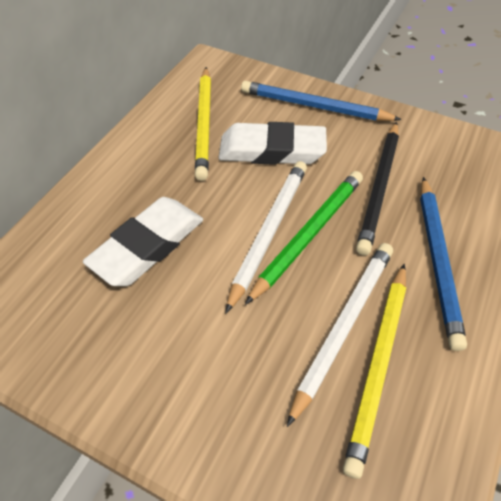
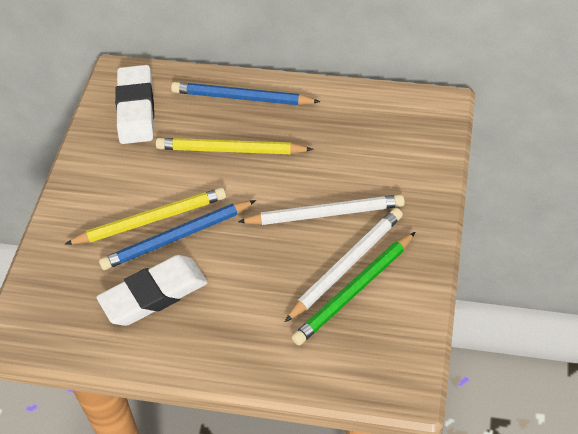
black pencil: [356,122,399,256] = 1 -> none = 0

